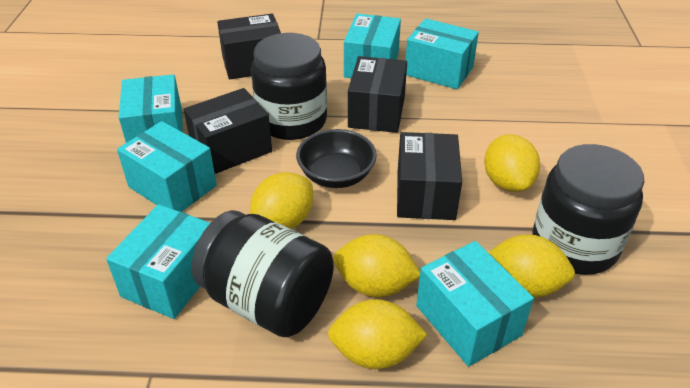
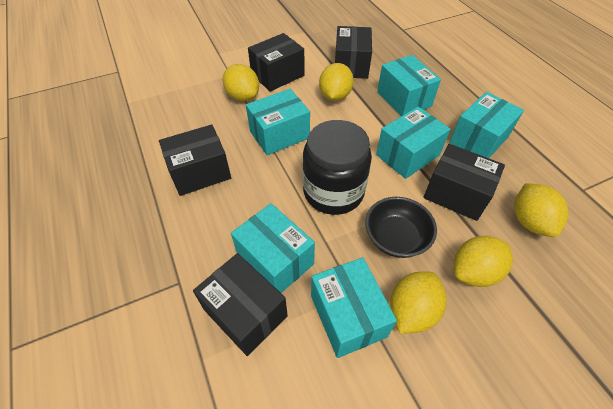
black box: [184,88,272,174] [217,14,281,79] [348,56,407,133] [397,132,462,220] = 4 -> [159,125,231,196] [193,253,288,356] [248,33,304,92] [335,26,372,79] [423,144,505,221] = 5
black jar: [191,210,334,337] [251,33,327,140] [532,144,644,275] = 3 -> [303,120,372,215] = 1

